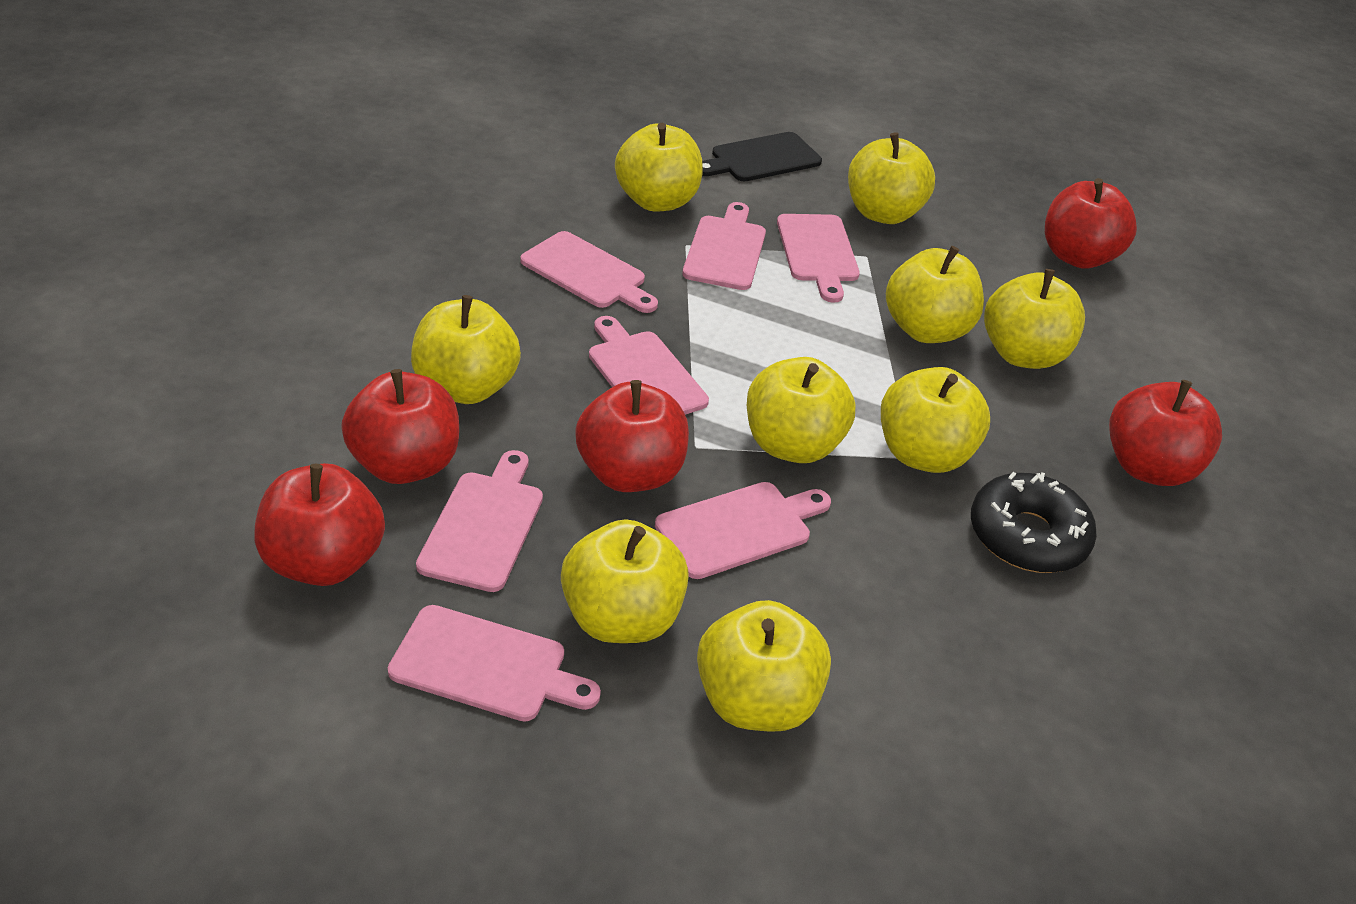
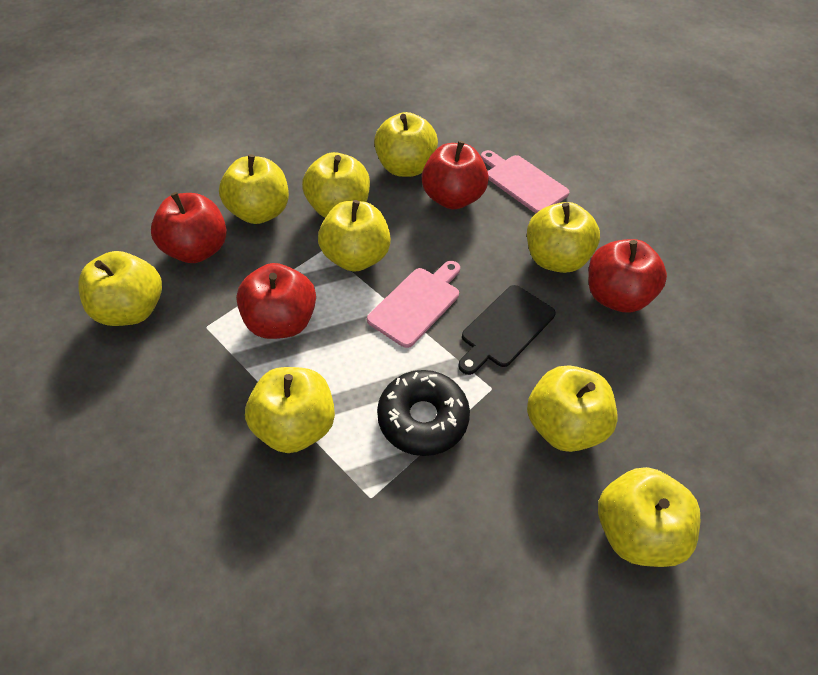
pink cutting board: [388,605,601,722] [416,450,543,592] [520,231,658,313] [589,316,709,415] [655,482,831,579] [682,202,766,290] [777,214,860,303] = 7 -> [367,261,460,348] [481,150,570,213] = 2
red apple: [255,463,385,586] [341,369,459,484] [575,380,689,492] [1045,178,1137,269] [1109,380,1222,486] = 5 -> [151,192,227,263] [236,263,316,339] [422,140,489,209] [588,239,667,313] = 4

